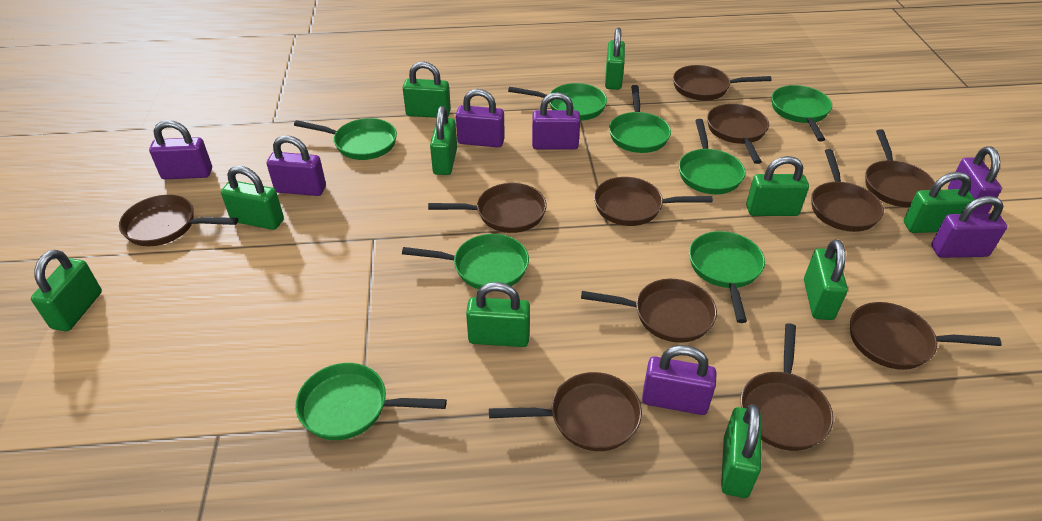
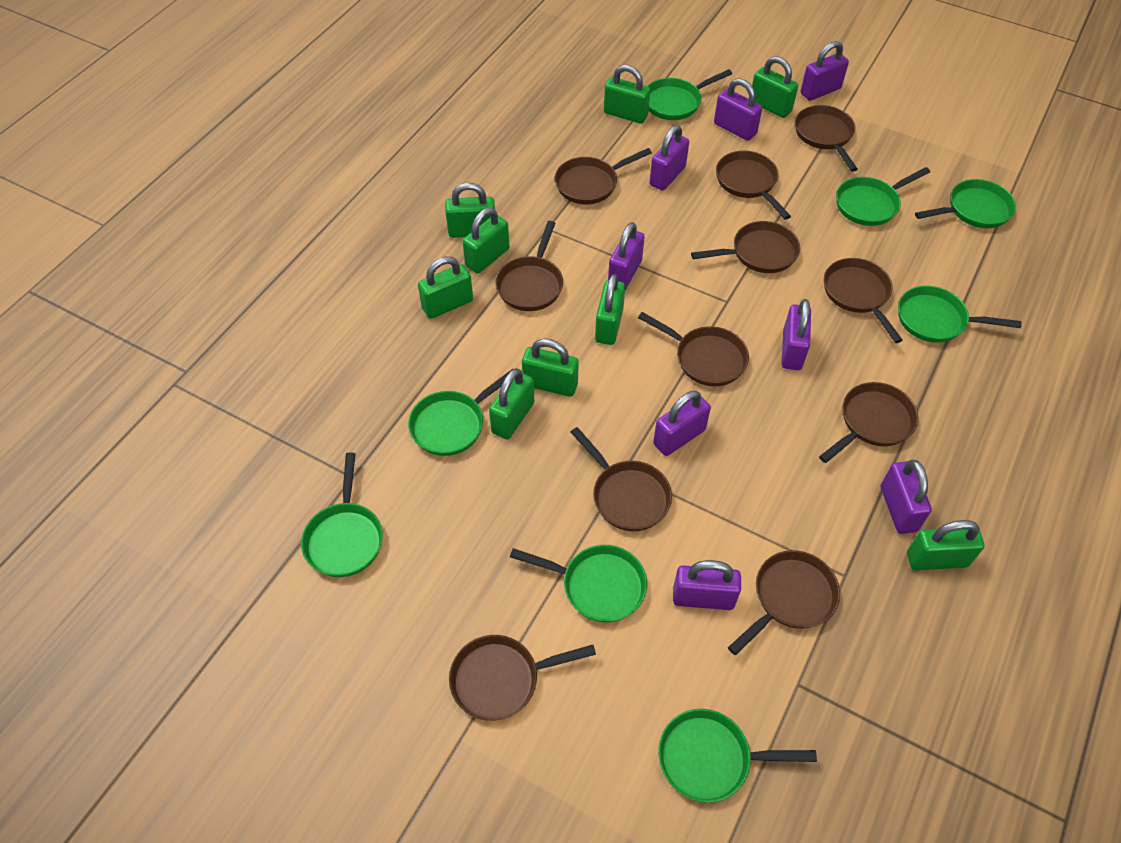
green padlock: [31,250,102,331] [221,166,284,230] [403,61,451,118] [430,106,457,175] [466,282,530,347] [605,28,625,90] [721,404,762,498] [746,156,809,216] [804,239,848,320] [904,172,975,233] = 10 -> [418,256,473,319] [445,183,495,238] [462,207,509,274] [489,368,534,439] [522,339,579,397] [595,274,625,345] [604,65,650,124] [752,56,798,118] [907,520,985,570] = 9
purple padlock: [149,120,212,179] [267,135,326,196] [456,89,505,148] [532,92,580,150] [642,345,717,415] [931,196,1007,258] [948,146,1002,214] = 7 -> [608,222,645,290] [650,125,689,191] [653,391,711,456] [673,560,741,610] [714,78,762,141] [781,299,811,370] [801,41,849,101] [881,460,932,534] = 8

